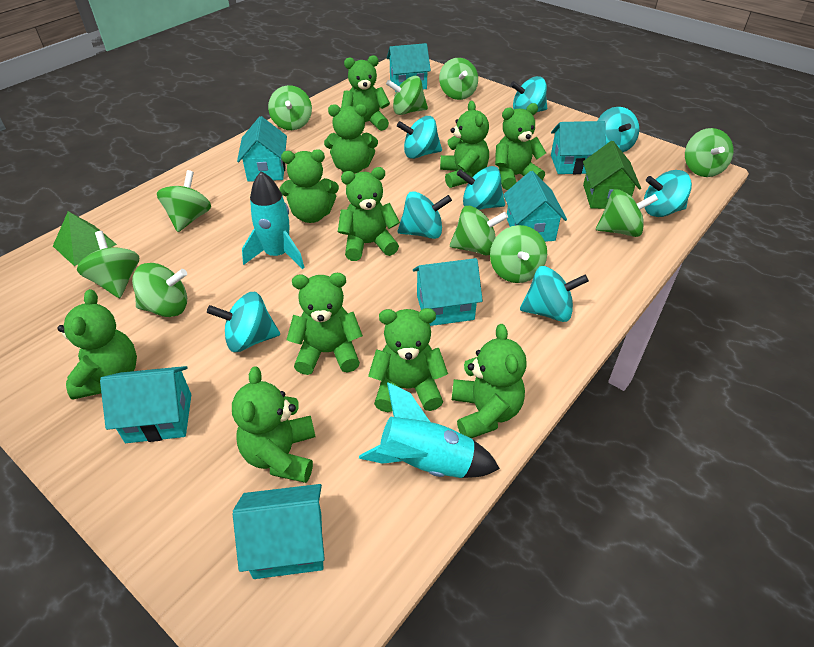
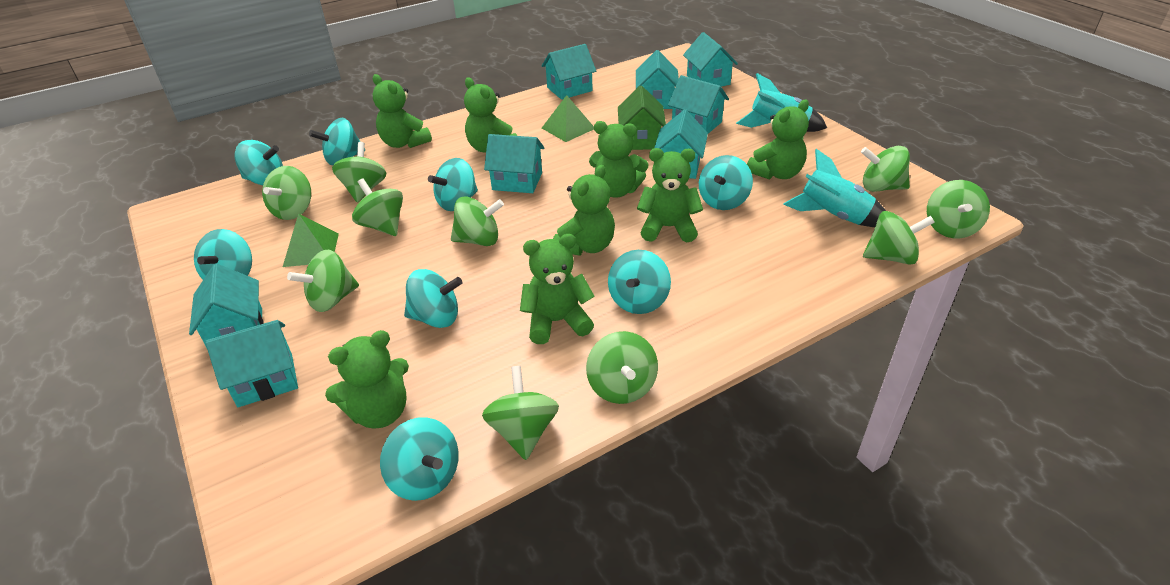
green pyramid: [53,211,117,266] = 1 -> [283,213,339,267] [542,95,594,142] = 2
green teddy bear: [57,289,137,400] [232,367,315,483] [279,149,339,223] [287,273,363,375] [324,104,378,173] [338,167,400,261] [341,55,390,131] [368,308,448,412] [440,101,489,188] [452,324,527,438] [495,103,546,190] = 11 -> [325,330,409,428] [373,74,432,148] [464,77,517,153] [520,234,595,344] [553,165,615,256] [589,121,649,197] [637,148,703,242] [747,100,809,180] = 8
turquoise house: [100,366,191,443] [233,484,325,579] [237,116,287,182] [387,43,431,92] [413,258,483,326] [503,171,567,242] [551,121,606,174] = 7 -> [189,264,263,348] [205,320,298,407] [484,134,544,193] [542,44,596,100] [636,50,679,109] [654,109,708,179] [668,75,729,134] [683,32,738,87] = 8

